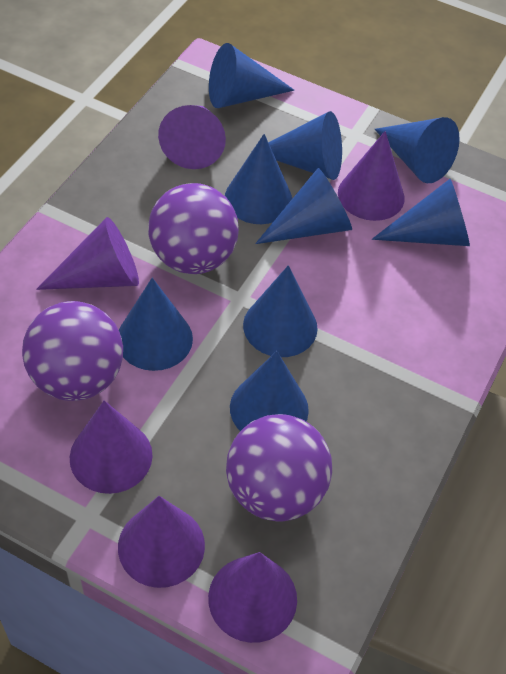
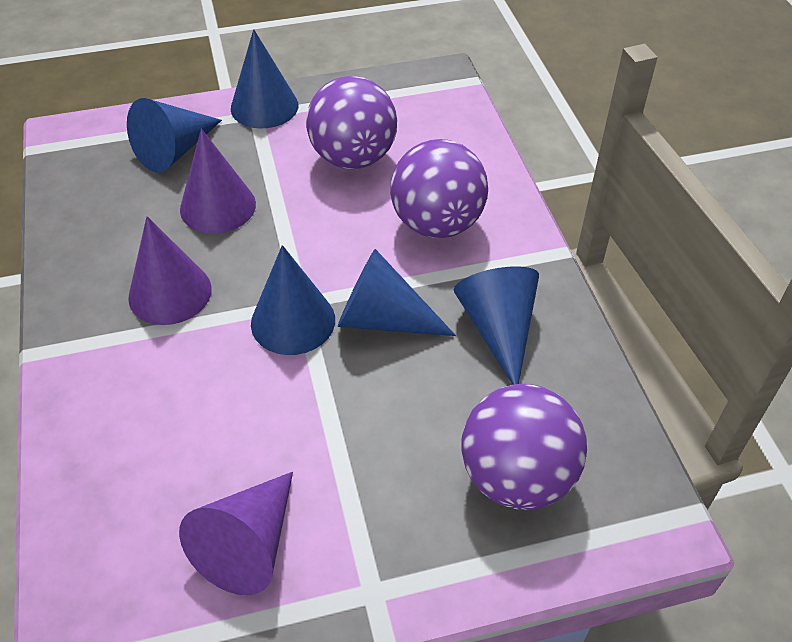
blue cone: [119,278,193,371] [209,43,295,108] [225,134,292,224] [230,351,309,431] [243,265,318,357] [251,111,342,180] [255,168,352,244] [372,179,470,246] [375,117,460,183] = 9 -> [127,98,222,172] [231,29,298,128] [251,245,335,355] [338,249,456,336] [454,266,539,385] = 5
purple cone: [36,217,139,290] [70,400,153,494] [118,496,205,588] [158,105,226,169] [208,552,297,643] [338,131,405,221] = 6 -> [128,216,212,325] [179,472,293,595] [180,129,256,234] = 3

